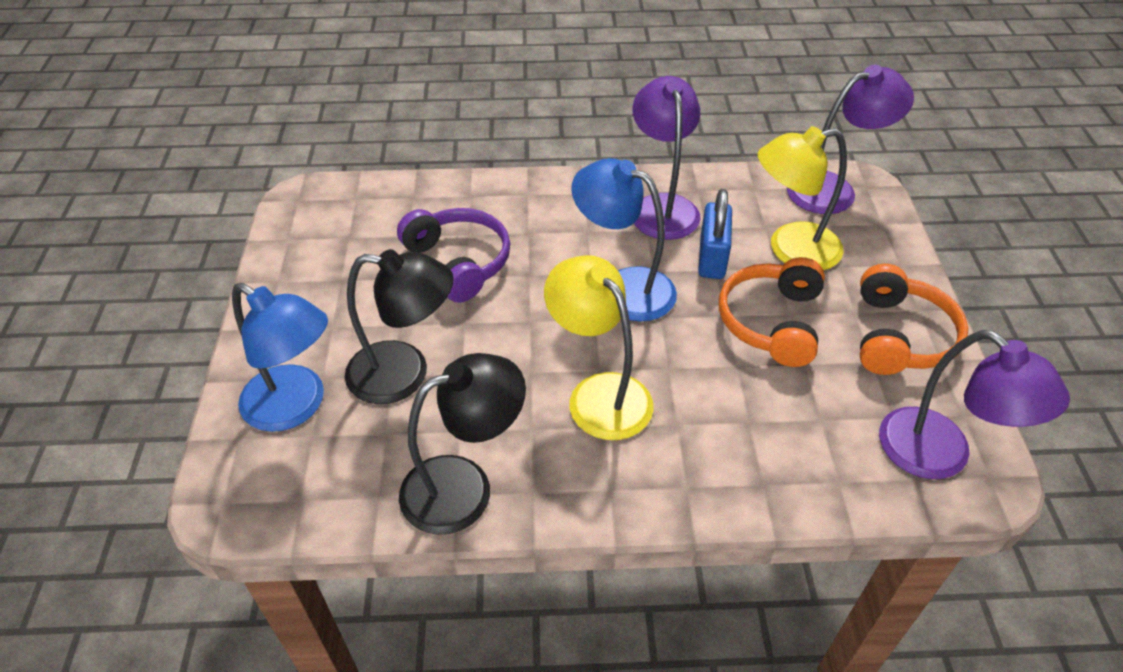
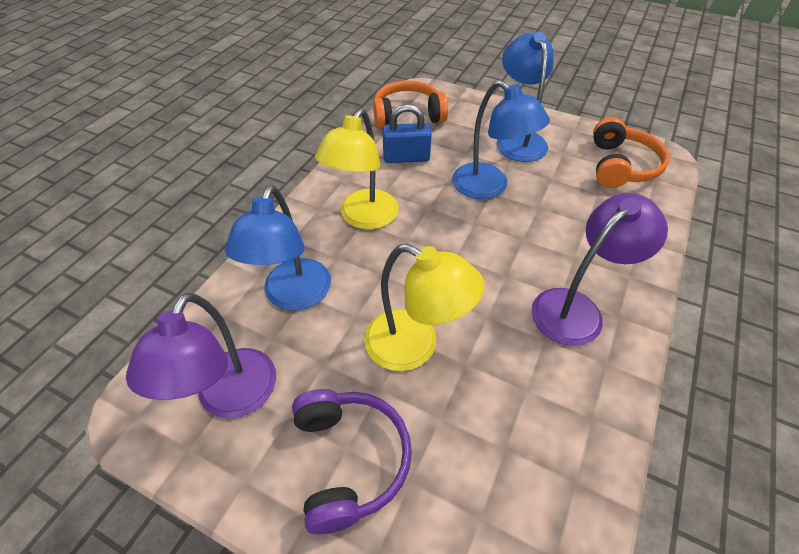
black lamp: [345,249,453,404] [399,353,526,535] = 2 -> none = 0
blue lamp: [232,283,328,432] [571,158,677,322] = 2 -> [225,185,331,311] [452,80,550,199] [497,32,554,162] = 3
purple lamp: [632,76,701,240] [787,65,914,214] [879,330,1070,479] = 3 -> [126,293,276,418] [532,193,668,346] = 2

